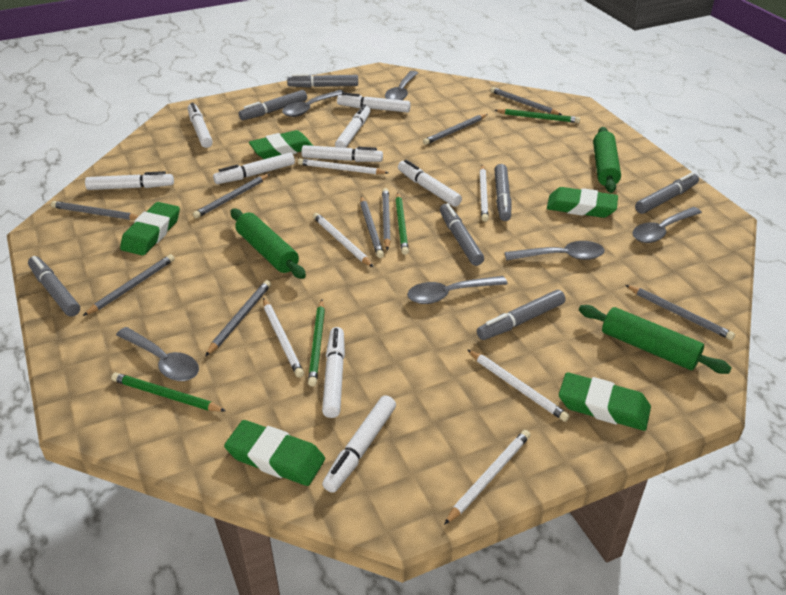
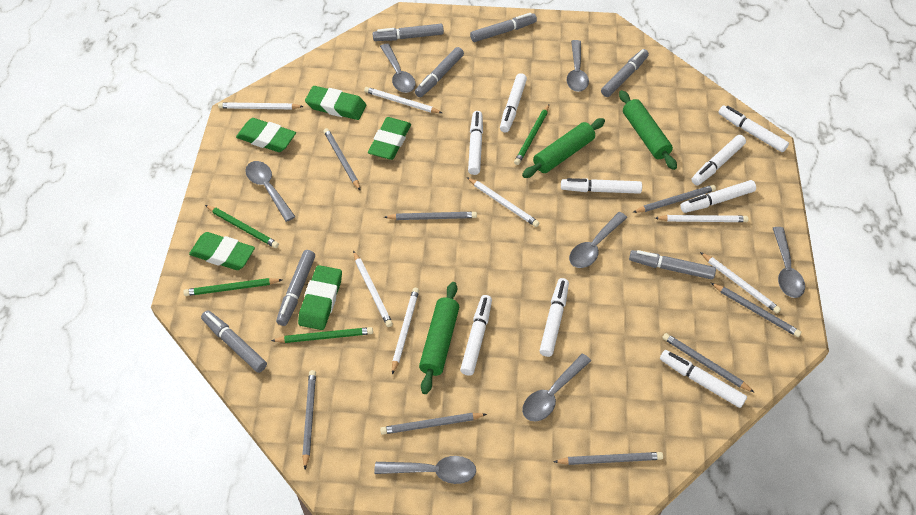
grey pencil: [51,201,139,220] [83,254,175,316] [193,174,270,218] [205,280,271,357] [360,196,384,258] [382,188,391,250] [423,114,488,145] [491,87,562,115] [625,285,735,340] = 9 -> [302,370,316,469] [324,128,361,191] [380,413,487,435] [384,212,477,220] [553,452,663,465] [633,185,716,213] [662,333,754,392] [711,283,801,337] = 8
grey spoon: [116,327,199,381] [282,90,345,117] [385,71,418,100] [407,276,508,304] [505,241,605,261] [632,207,702,243] = 6 -> [245,161,295,222] [374,456,476,484] [380,43,415,93] [522,354,591,421] [567,40,589,92] [569,212,627,268] [773,227,805,298] = 7
white pencil: [263,298,304,377] [298,158,389,175] [313,213,373,267] [444,430,530,525] [467,349,570,422] [480,165,489,222] = 6 -> [218,102,304,109] [353,251,393,327] [364,87,442,113] [392,288,419,375] [467,177,539,227] [655,215,749,222] [700,252,781,313] = 7

